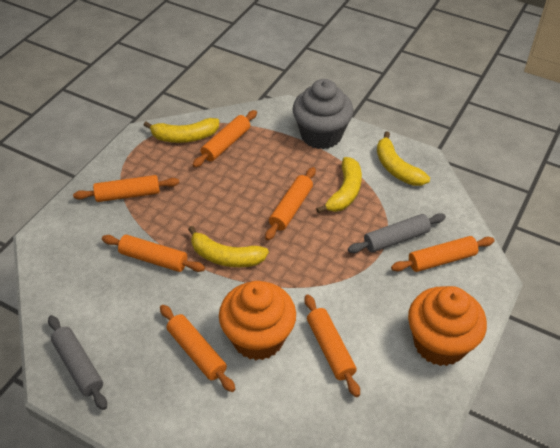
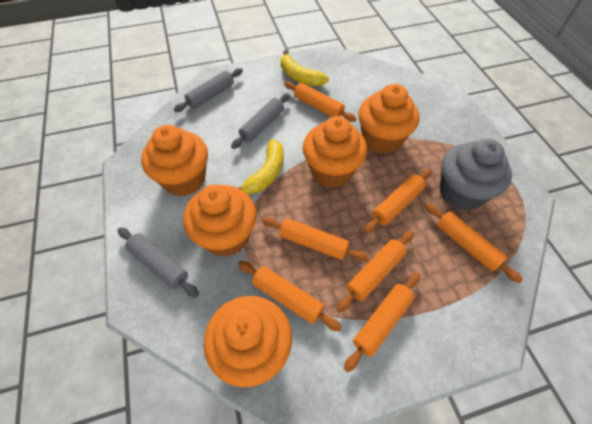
grey rolling pin: [48,315,107,410] [348,213,446,253] = 2 -> [118,228,199,297] [174,68,243,112] [231,93,290,149] = 3
orange cupcake: [219,281,296,360] [408,286,487,366] = 2 -> [141,125,208,196] [183,184,257,257] [204,296,292,387] [303,116,367,188] [358,84,419,154] = 5
yellow banana: [144,118,219,143] [188,226,269,267] [316,157,362,213] [377,131,430,186] = 4 -> [239,139,284,194] [281,50,329,86] = 2

